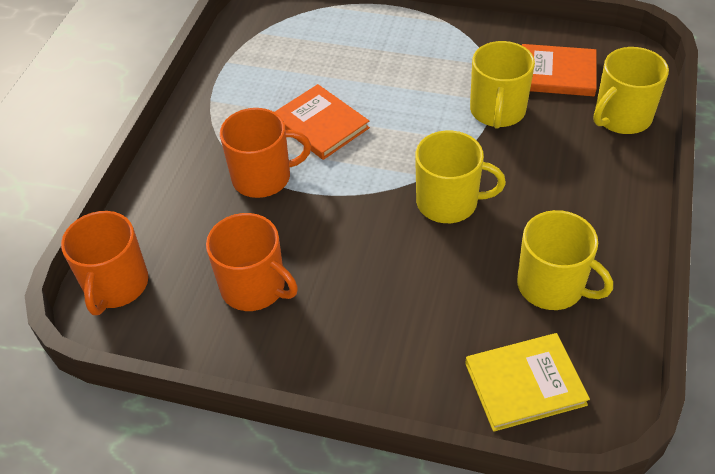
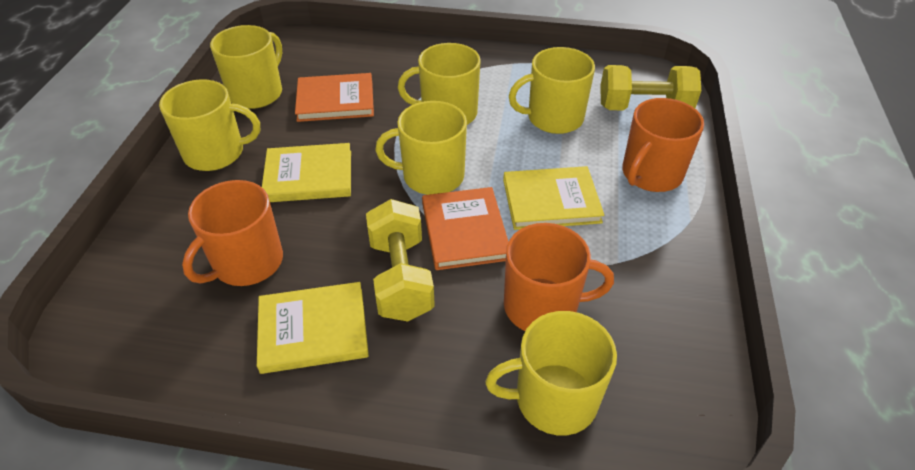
yellow book: [465,333,590,432] = 1 -> [257,282,369,374] [262,143,351,202] [503,166,604,230] = 3
yellow dumbbell: none = 0 -> [366,199,435,321] [600,65,701,110] = 2
yellow mug: [415,131,506,223] [470,41,535,129] [517,210,613,310] [593,47,669,134] = 4 -> [159,79,260,171] [210,25,282,109] [375,101,467,195] [398,43,481,125] [485,311,617,435] [509,47,595,134] = 6

